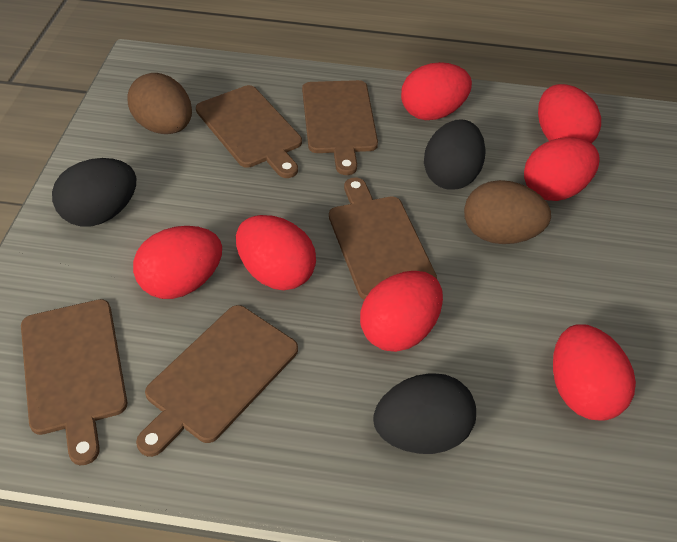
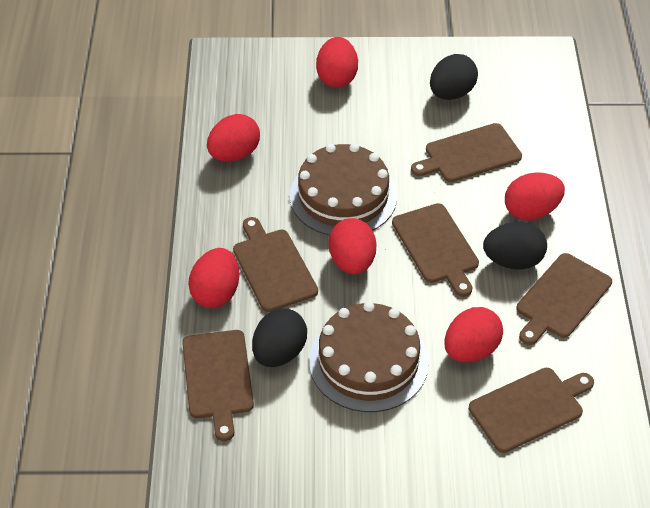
brown cake: none = 0 -> [290,143,397,235] [309,302,429,412] = 2
brown cutting board: [21,299,127,465] [136,305,298,457] [196,85,302,178] [302,80,378,175] [329,177,437,300] = 5 -> [182,330,254,441] [233,217,318,312] [392,203,479,297] [411,123,522,182] [469,368,594,453] [517,253,612,345] = 6
brown egg: [128,73,192,134] [464,180,551,244] = 2 -> none = 0
red egg: [133,226,222,299] [236,215,316,290] [360,271,443,352] [401,62,472,120] [524,137,600,201] [538,84,601,143] [553,324,636,421] = 7 -> [188,248,239,308] [207,114,260,162] [316,37,358,88] [328,218,376,274] [444,307,503,362] [505,172,565,221] = 6

